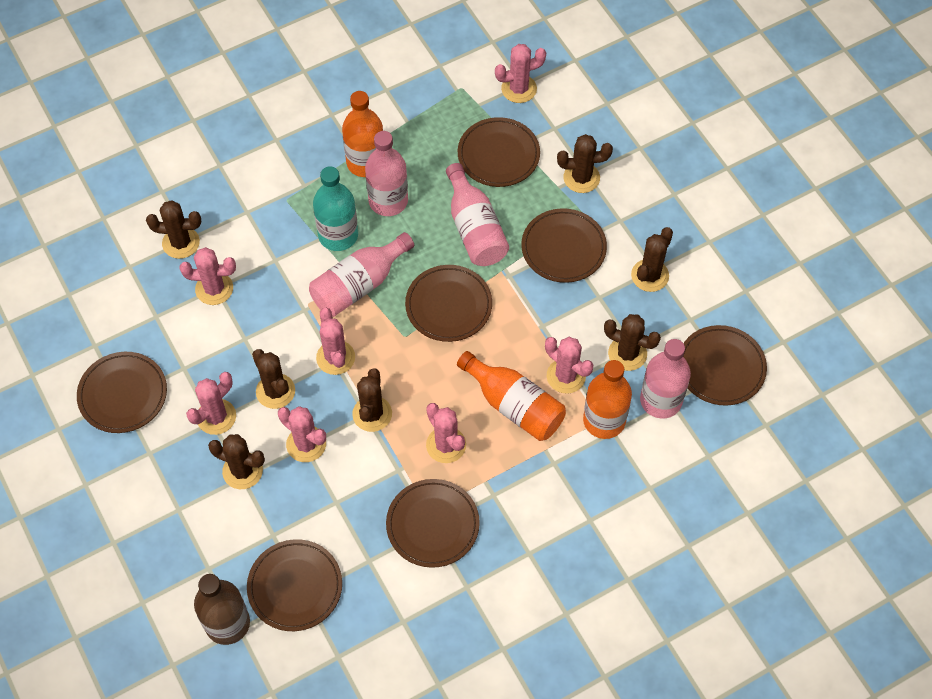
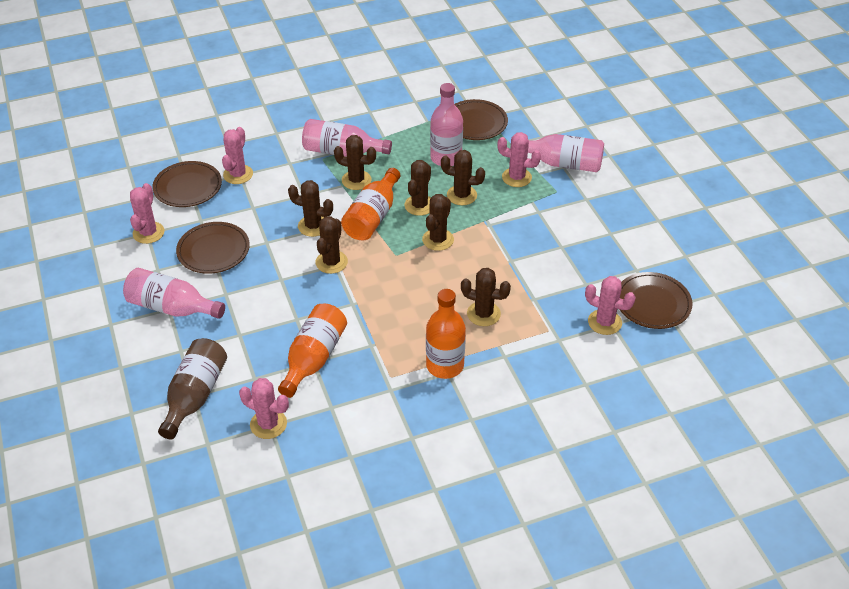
brown plate: [77,352,167,433] [247,539,342,631] [386,479,480,568] [405,265,492,342] [458,117,540,187] [521,208,607,283] [683,325,767,406] = 7 -> [152,161,222,207] [176,222,250,274] [454,99,508,140] [619,272,692,329] = 4
pink cactus: [179,247,236,305] [186,372,236,435] [278,406,326,462] [316,308,355,375] [426,403,466,463] [495,44,546,103] [545,337,593,394] = 7 -> [130,183,165,244] [222,127,253,184] [239,378,289,439] [497,132,541,187] [585,276,636,335] = 5
turquoise bottle: [313,166,358,251] = 1 -> none = 0

